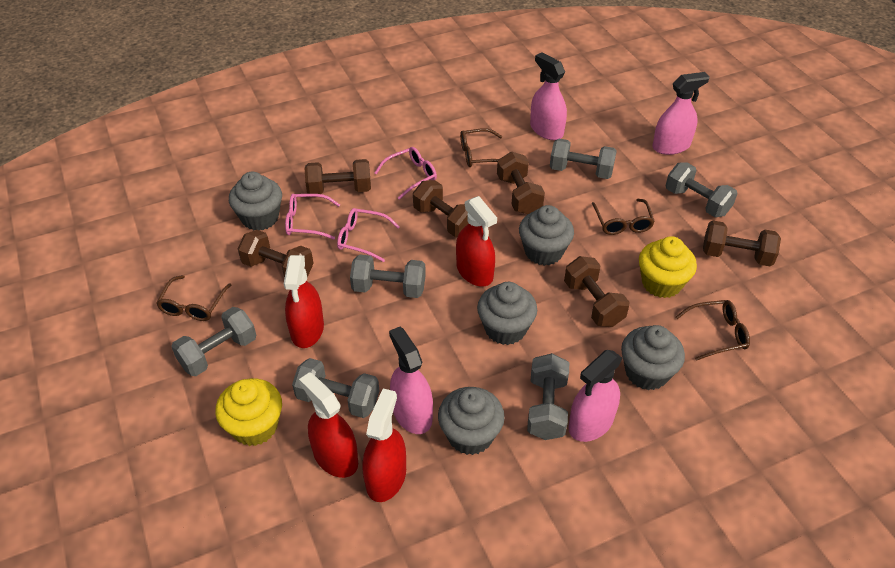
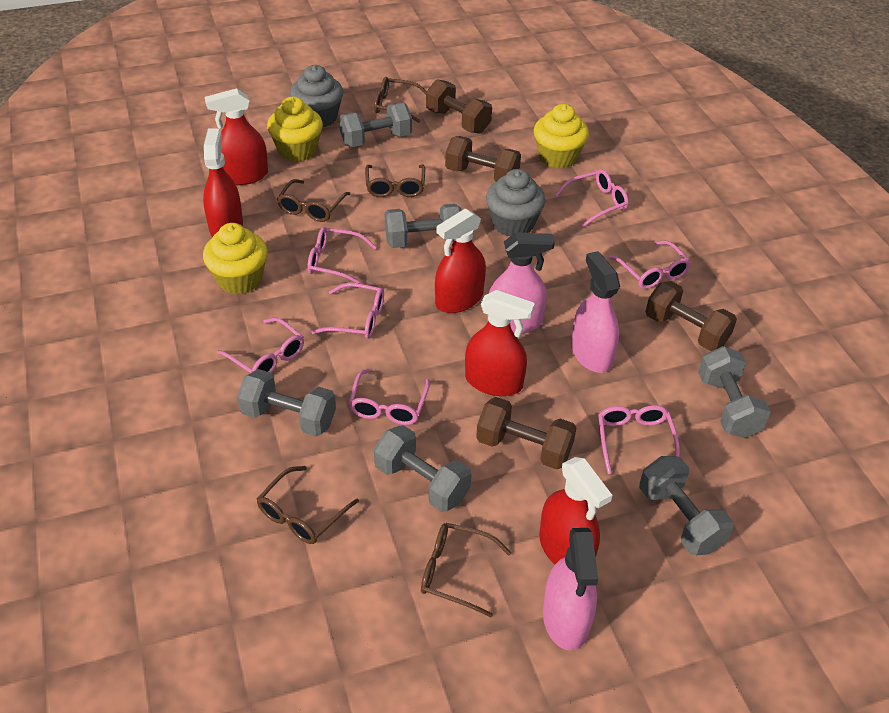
brown dumbbell: [238,230,314,278] [305,159,371,194] [413,180,468,237] [497,152,545,214] [564,256,630,327] [703,220,781,266] = 6 -> [426,79,492,133] [445,136,521,182] [476,397,576,469] [645,281,737,351] = 4
brown glasses: [156,275,231,321] [460,128,502,167] [592,199,655,235] [676,300,750,361] = 4 -> [257,466,359,544] [277,179,350,222] [365,165,425,197] [374,77,427,123] [421,523,512,617] = 5
grey cupcake: [229,172,282,230] [438,387,505,455] [477,282,537,345] [519,205,574,266] [621,325,685,390] = 5 -> [290,65,343,128] [486,169,546,236] = 2
pink glasses: [285,194,340,240] [337,208,400,262] [374,147,437,200] = 3 -> [217,317,304,373] [308,227,377,284] [312,283,384,339] [349,369,430,425] [555,169,629,227] [598,405,680,474] [609,241,691,289] = 7
pink spray bottle: [389,327,433,434] [530,53,567,140] [568,350,622,442] [652,72,709,155] = 4 -> [487,233,555,334] [543,528,598,650] [571,251,620,373] = 3
red spray bottle: [284,255,324,348] [299,372,358,478] [362,388,406,502] [456,196,497,287] = 4 -> [203,128,243,237] [205,88,268,185] [435,208,486,313] [465,290,535,396] [540,457,613,564] = 5
yellow cupcake: [215,378,282,446] [639,236,697,298] = 2 -> [203,223,268,294] [267,96,323,162] [534,104,589,169] = 3

